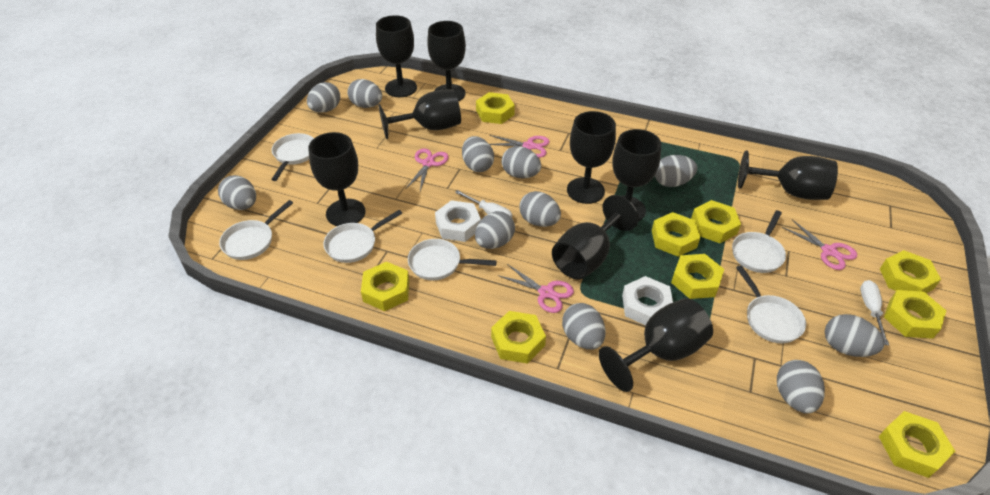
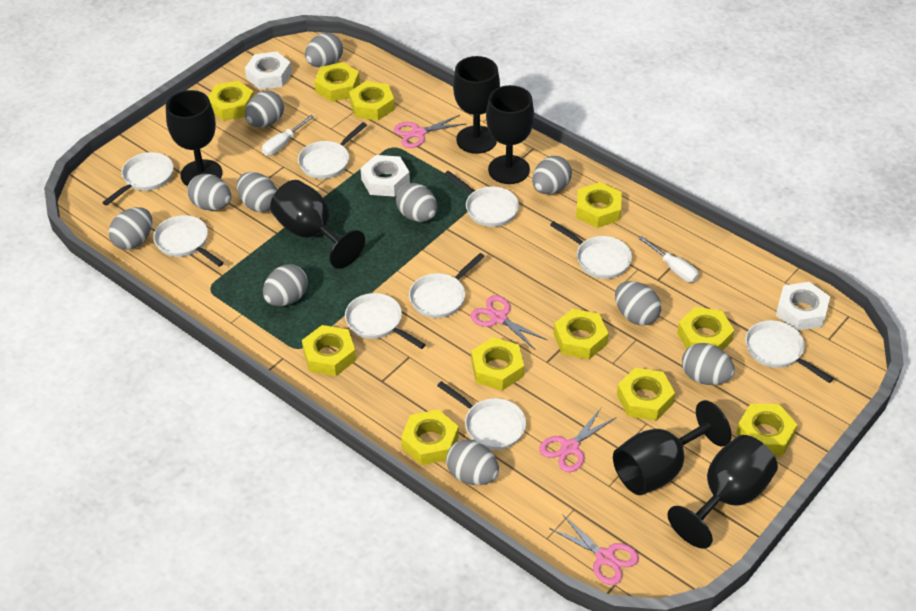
black goblet: [308,132,365,226] [376,15,417,97] [378,89,461,139] [427,21,466,102] [552,195,639,280] [567,111,616,204] [599,298,713,392] [612,129,661,222] [738,150,838,200] = 9 -> [166,90,222,186] [270,180,365,269] [453,56,500,154] [486,85,534,184] [613,400,732,495] [667,435,778,549] = 6
white nut: [435,200,481,242] [622,276,673,325] = 2 -> [245,51,292,90] [360,155,410,197] [776,282,830,330] = 3
white pan: [219,200,293,260] [271,133,314,181] [323,210,402,263] [408,239,497,280] [732,210,786,273] [736,265,806,343] = 6 -> [102,152,174,206] [153,215,224,267] [298,122,367,179] [345,293,426,349] [409,253,485,318] [437,381,526,450] [444,171,519,227] [550,221,632,279] [745,320,834,383] = 9
yellow nut: [361,262,409,311] [476,92,515,124] [491,311,546,364] [652,212,700,257] [671,254,724,299] [691,200,741,243] [878,411,955,478] [880,250,941,293] [884,290,946,339] = 9 -> [208,81,254,121] [302,325,356,376] [314,62,360,102] [349,81,395,121] [401,409,459,465] [471,337,524,391] [554,309,608,359] [576,182,622,228] [617,368,675,421] [677,307,734,350] [736,404,797,455] = 11

